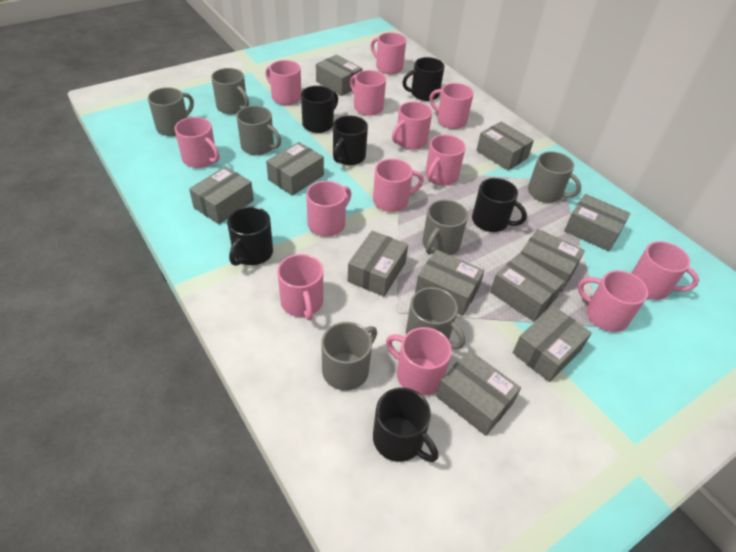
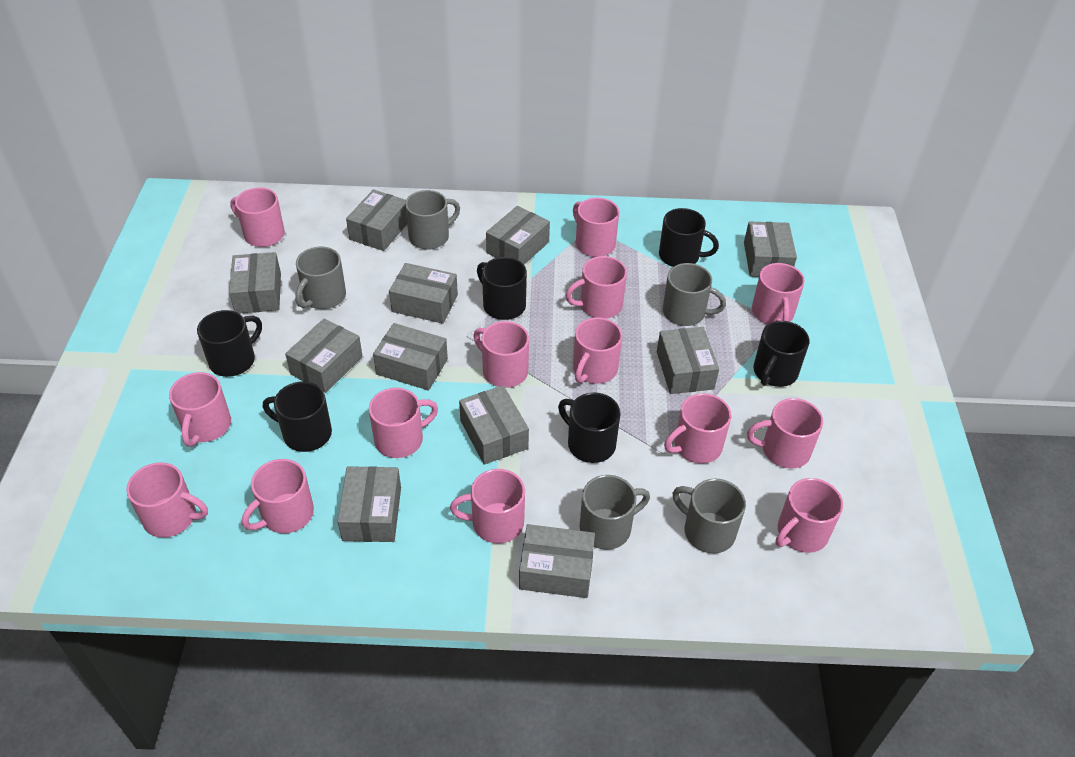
grey mug: [148,87,194,136] [211,68,249,114] [236,106,281,155] [321,322,377,390] [406,287,465,349] [422,200,468,255] [528,151,581,203] = 7 -> [295,247,346,309] [405,190,460,250] [580,475,650,550] [663,263,726,326] [673,478,746,554] = 5
pink mug: [175,117,219,168] [265,60,301,105] [277,254,323,320] [306,181,351,237] [350,70,386,116] [371,32,406,74] [373,159,424,212] [386,327,452,396] [392,102,432,150] [425,135,466,185] [429,83,474,129] [577,270,648,332] [632,241,699,300] = 13 -> [126,462,208,538] [169,372,231,447] [230,187,285,247] [242,459,314,533] [369,388,438,458] [450,469,525,544] [473,321,529,388] [566,256,627,319] [573,198,619,257] [573,318,622,384] [664,393,732,464] [747,398,823,469] [752,263,805,324] [775,478,843,553] = 14

